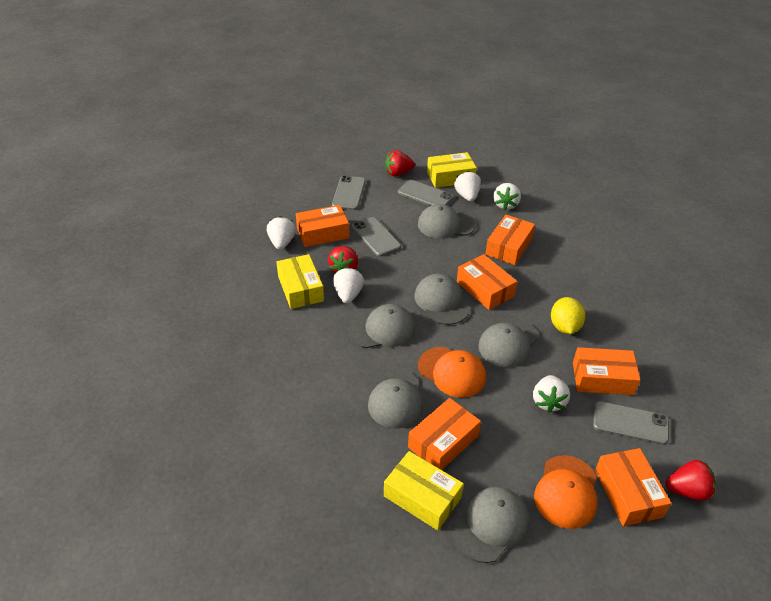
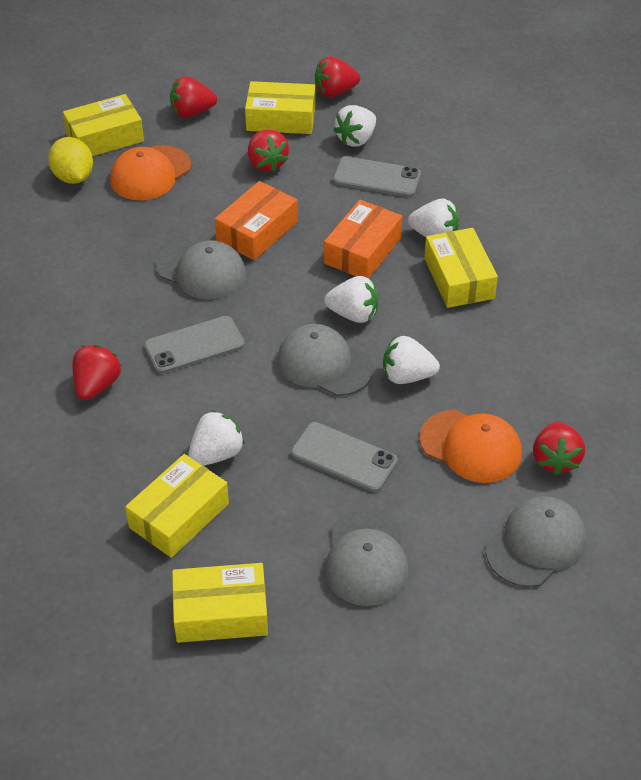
grey cap: [348,304,415,348] [368,368,423,429] [414,274,470,325] [418,204,476,239] [452,487,529,563] [478,318,538,367] = 6 -> [156,240,246,300] [277,324,374,396] [325,510,409,606] [485,496,586,587] = 4
grey phone: [332,175,365,210] [352,217,401,257] [398,180,454,206] [593,401,669,445] = 4 -> [144,316,245,374] [291,422,398,492] [333,156,421,197] = 3
orange box: [296,205,349,247] [408,398,481,470] [457,254,517,310] [485,215,535,265] [573,347,641,395] [595,448,672,526] = 6 -> [215,181,298,260] [324,200,402,279] = 2
red strawberry: [328,246,358,273] [385,150,415,177] [666,460,716,501] = 3 -> [72,345,121,400] [170,76,217,118] [248,130,289,172] [315,56,360,97] [533,422,585,476] = 5
yellow box: [277,254,324,309] [384,451,464,530] [427,152,477,188] = 3 -> [63,94,144,156] [125,454,229,558] [172,563,268,643] [245,81,315,134] [424,228,498,308] = 5

